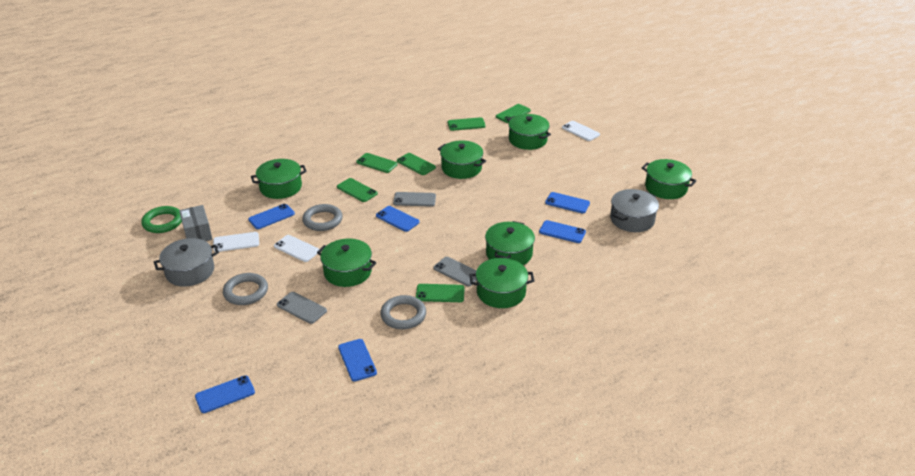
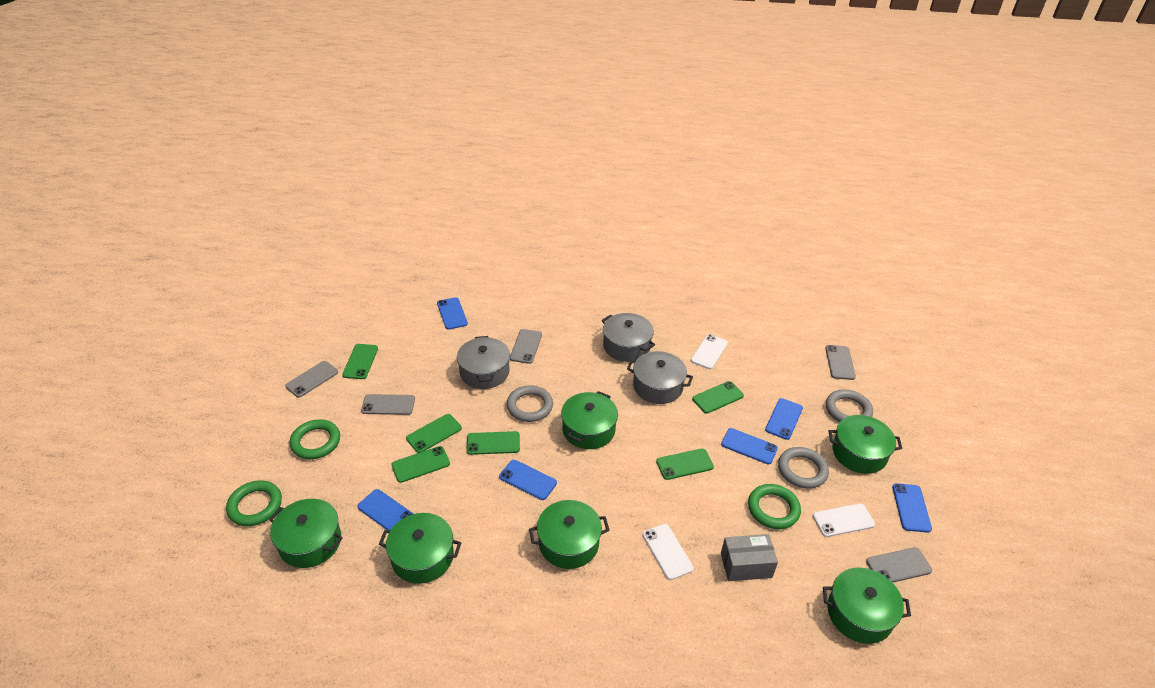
green pot: [251,159,307,199] [317,239,377,287] [438,140,486,179] [470,258,534,308] [485,221,535,265] [507,114,551,150] [642,159,696,199] = 7 -> [269,499,343,568] [379,513,461,584] [529,500,609,569] [561,391,618,449] [823,568,911,644] [829,415,902,474] = 6
green ring: [141,206,182,233] = 1 -> [226,480,282,526] [289,419,340,459] [748,484,801,529] = 3
grey phone: [277,292,327,324] [393,192,436,207] [434,257,477,286] = 3 -> [285,361,338,397] [361,394,415,415] [510,329,542,364] [825,345,856,380] [866,547,932,583] = 5
grey pot: [154,238,219,287] [610,189,659,232] = 2 -> [457,336,510,389] [602,313,655,362] [627,351,693,404] = 3

